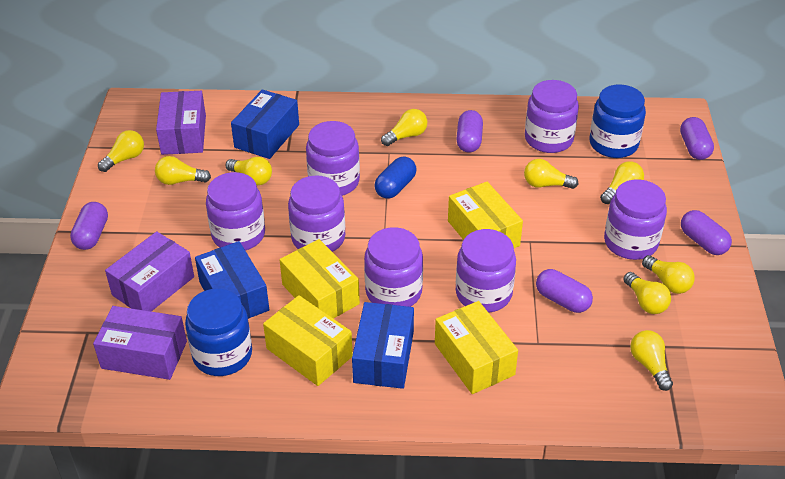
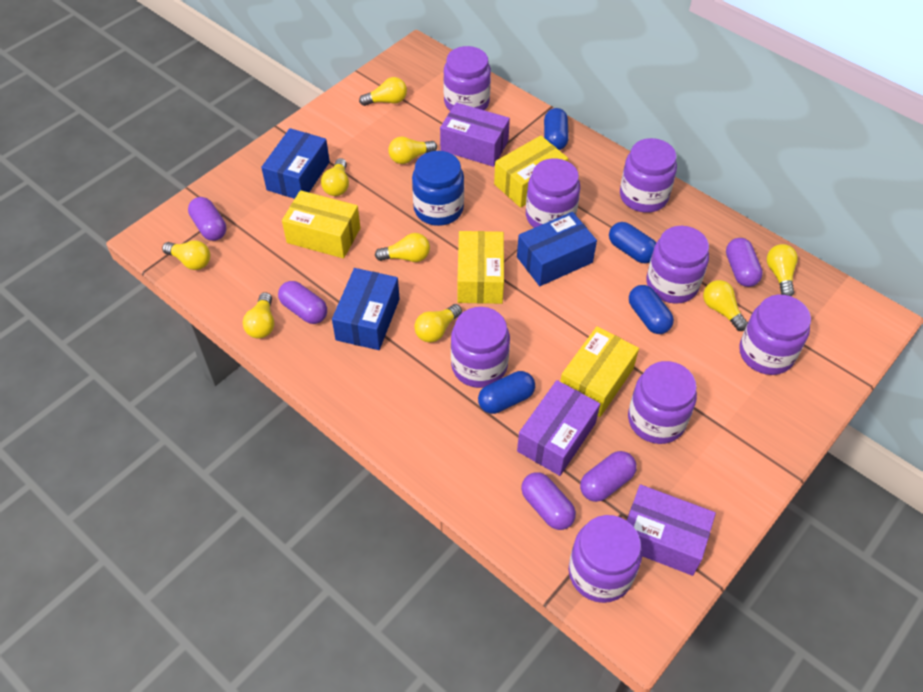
blue capsule: [374,157,417,199] = 1 -> [478,371,535,414] [544,108,569,150] [609,222,656,263] [629,285,674,334] = 4
blue jar: [185,289,252,376] [590,85,646,158] = 2 -> [412,151,464,226] = 1
purple jar: [206,172,265,251] [288,175,345,252] [306,121,360,196] [364,227,423,307] [456,229,516,313] [525,80,579,153] [604,179,667,260] = 7 -> [443,46,491,111] [451,307,510,388] [526,158,580,228] [569,515,642,603] [620,138,677,213] [628,361,697,444] [646,226,709,304] [739,295,811,375] = 8

